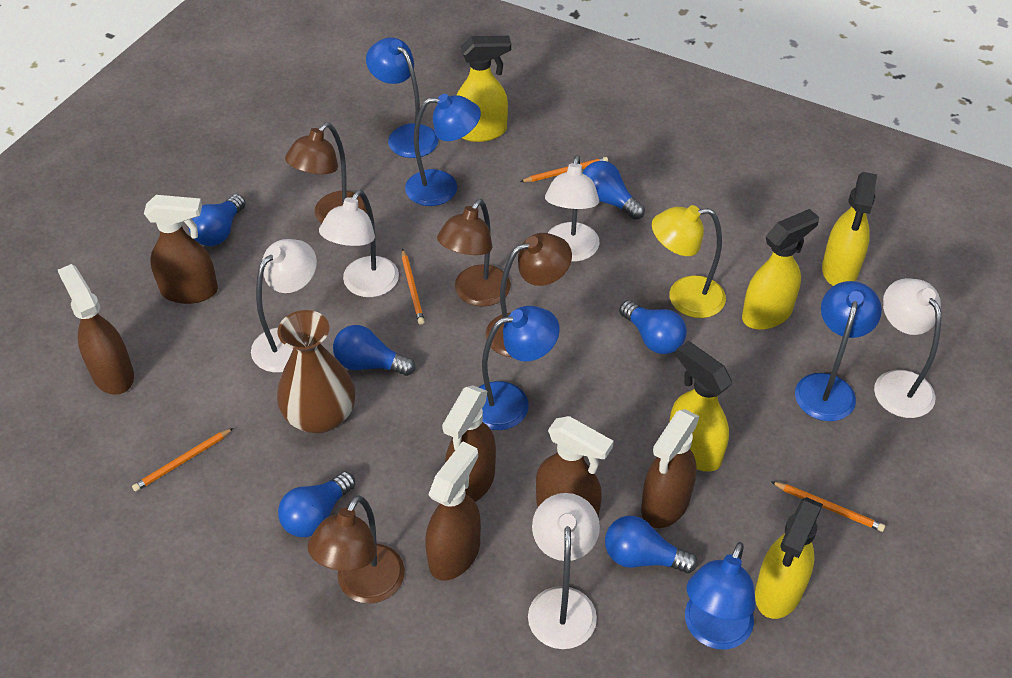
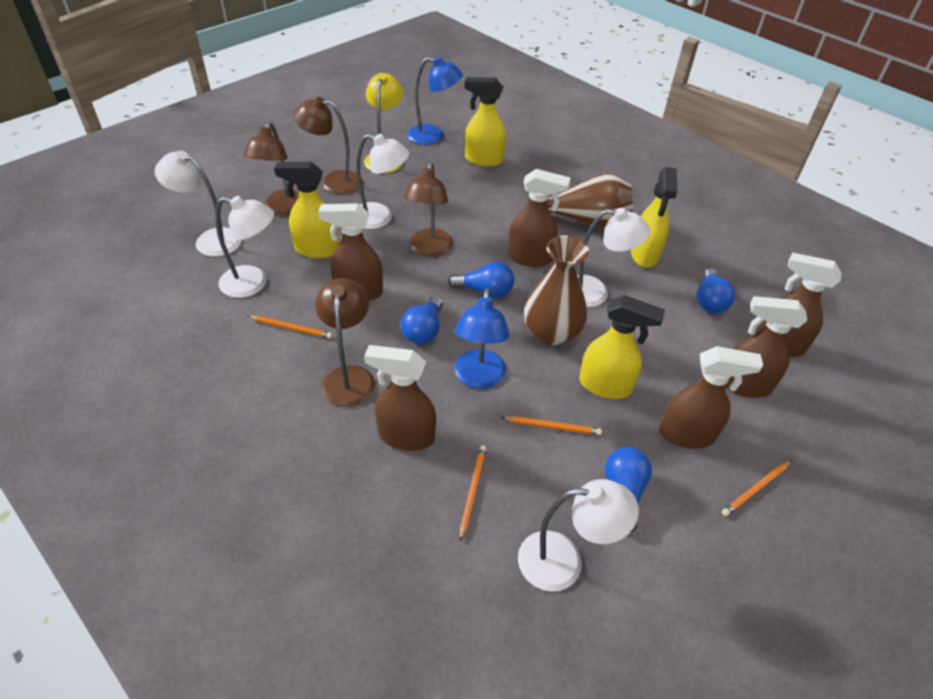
blue lamp: [366,37,438,158] [405,94,481,206] [479,306,560,430] [685,542,756,650] [795,281,882,421] = 5 -> [407,56,463,145] [455,288,509,389] = 2
blue light bulb: [188,194,245,246] [278,471,355,537] [333,325,416,376] [583,161,645,220] [605,516,698,573] [619,300,687,354] = 6 -> [401,296,443,344] [448,262,514,298] [605,447,652,533] [697,268,735,313] = 4
brown vase: [277,310,355,433] = 1 -> [524,236,589,345] [547,173,633,228] = 2
yellow spray bottle: [457,36,511,142] [669,341,732,472] [742,209,819,330] [755,497,823,619] [822,172,877,286] = 5 -> [274,162,339,258] [464,77,506,167] [579,295,665,399] [631,167,678,268] = 4

